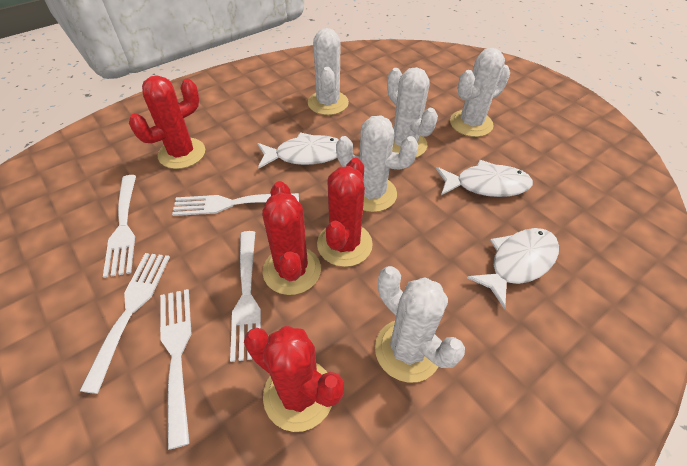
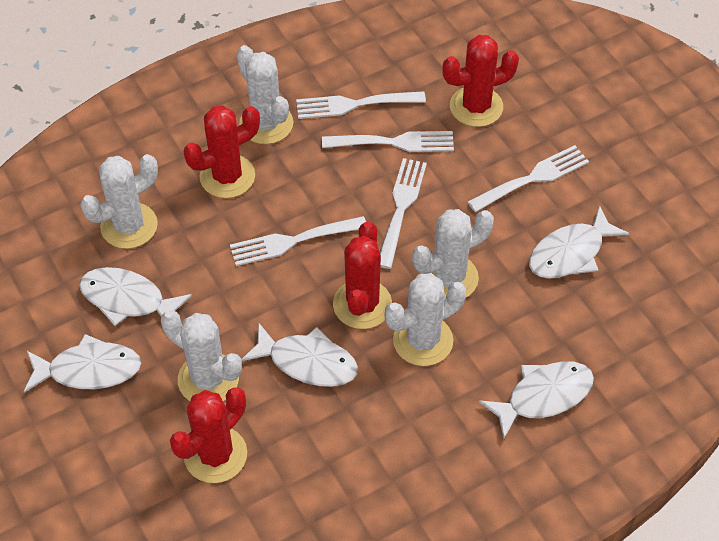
white fish: [257,132,339,169] [436,160,533,197] [467,228,559,309] = 3 -> [24,334,141,393] [79,267,192,326] [241,323,358,387] [479,361,594,439] [529,206,629,279] = 5

